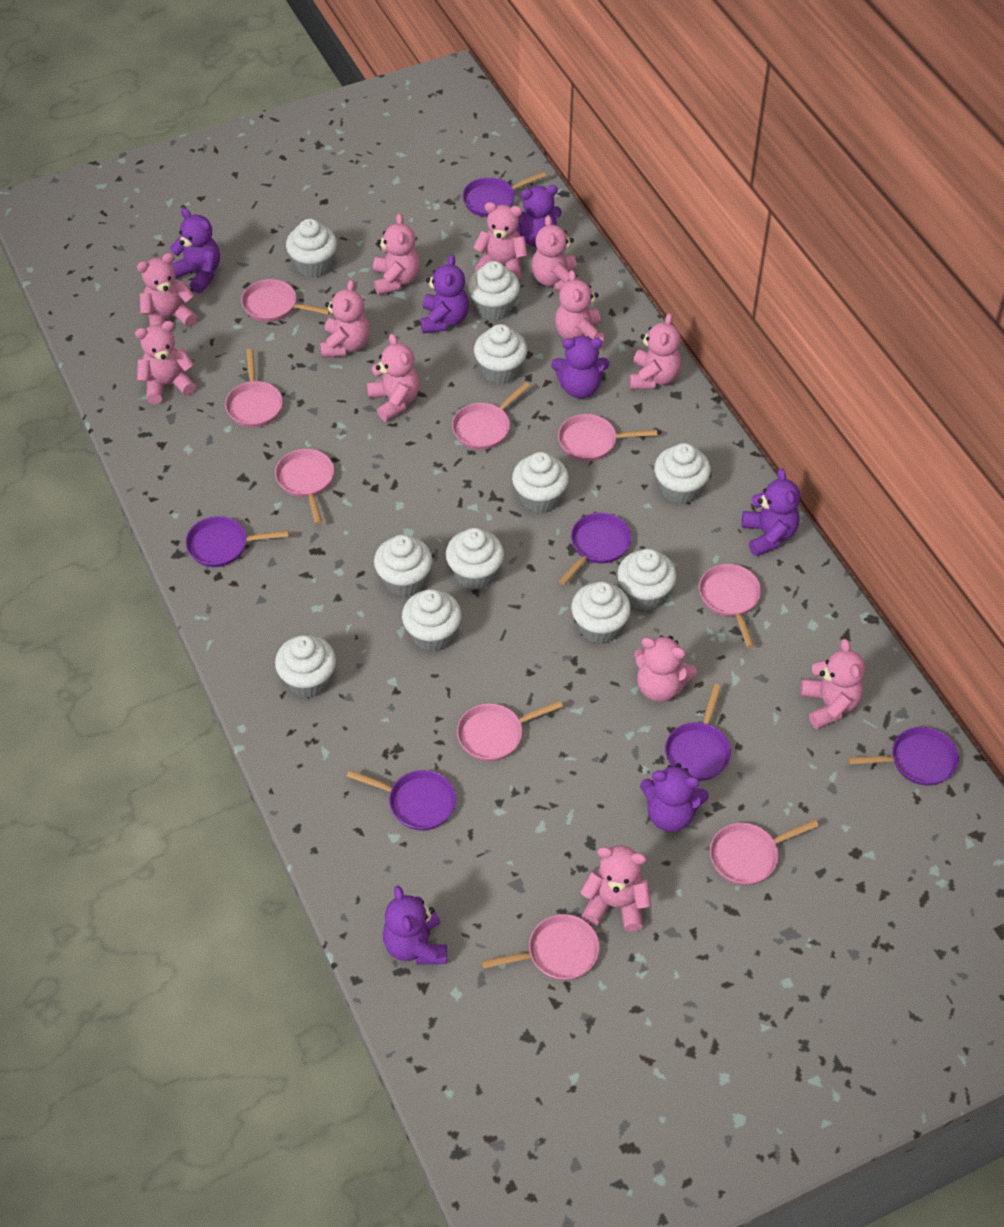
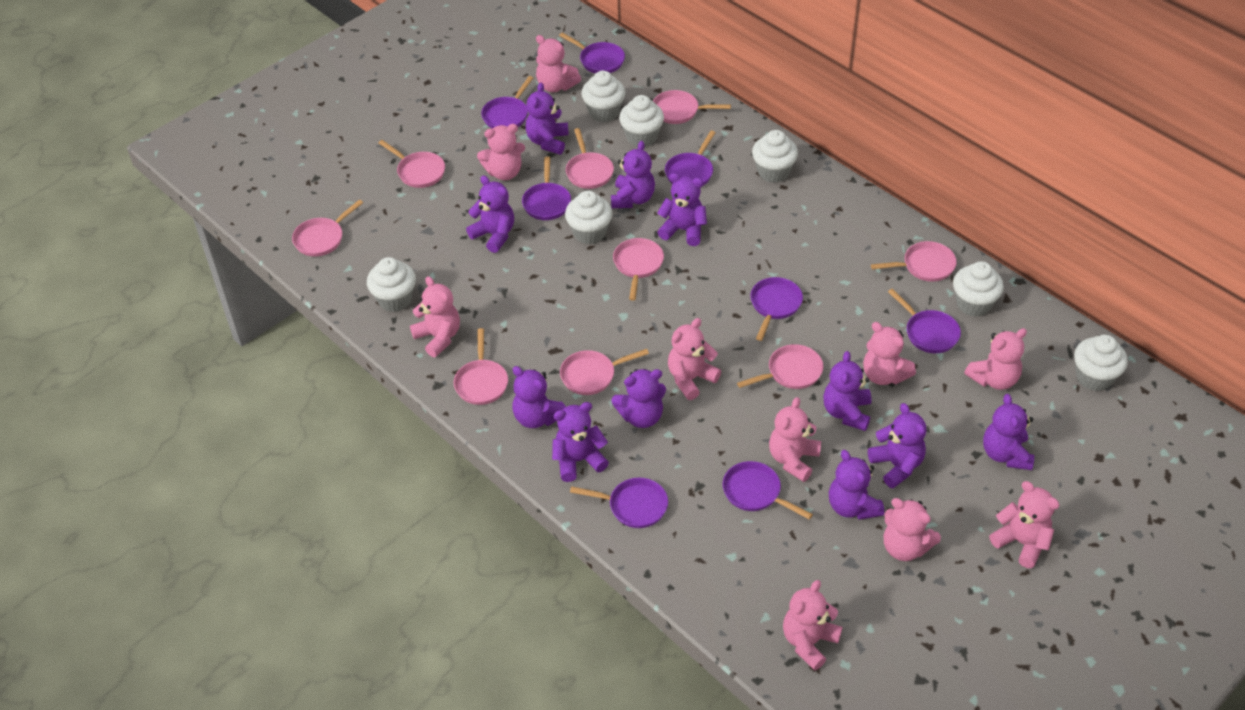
pink teddy bear: [135,321,196,404] [137,253,197,327] [320,280,370,358] [367,334,420,421] [373,214,420,295] [473,202,528,280] [532,215,580,291] [555,270,604,348] [581,845,651,932] [629,313,681,389] [634,636,697,702] [800,639,865,729] = 12 -> [410,276,460,357] [477,124,525,180] [536,35,581,92] [668,318,721,400] [769,397,821,482] [783,580,842,671] [863,322,916,385] [884,498,941,561] [964,328,1027,390] [989,481,1060,568] = 10
purple pan: [185,516,289,567] [347,770,456,830] [462,172,546,217] [559,513,632,585] [665,684,731,781] [848,727,959,786] = 6 -> [481,76,533,128] [522,156,571,220] [559,32,625,73] [570,478,668,528] [665,131,715,186] [723,461,813,519] [750,277,803,341] [888,289,961,353] = 8
purple teddy bear: [170,208,220,293] [383,886,447,965] [420,254,469,333] [517,185,562,248] [551,336,609,399] [640,763,709,832] [742,468,800,556] = 7 -> [466,176,514,253] [512,366,566,428] [525,82,569,155] [552,402,609,482] [611,141,655,208] [611,369,666,428] [657,173,707,246] [823,351,871,431] [829,450,884,520] [868,403,926,488] [983,394,1034,470] = 11
white cupcake: [275,635,336,698] [286,219,337,278] [374,535,433,597] [402,589,462,652] [446,528,504,590] [468,261,520,321] [474,324,527,384] [512,452,569,513] [571,581,631,644] [617,549,676,611] [654,443,711,504] = 11 -> [367,257,416,312] [565,191,613,244] [581,71,625,122] [619,95,664,147] [752,130,798,183] [953,261,1004,317] [1074,335,1128,391] = 7

